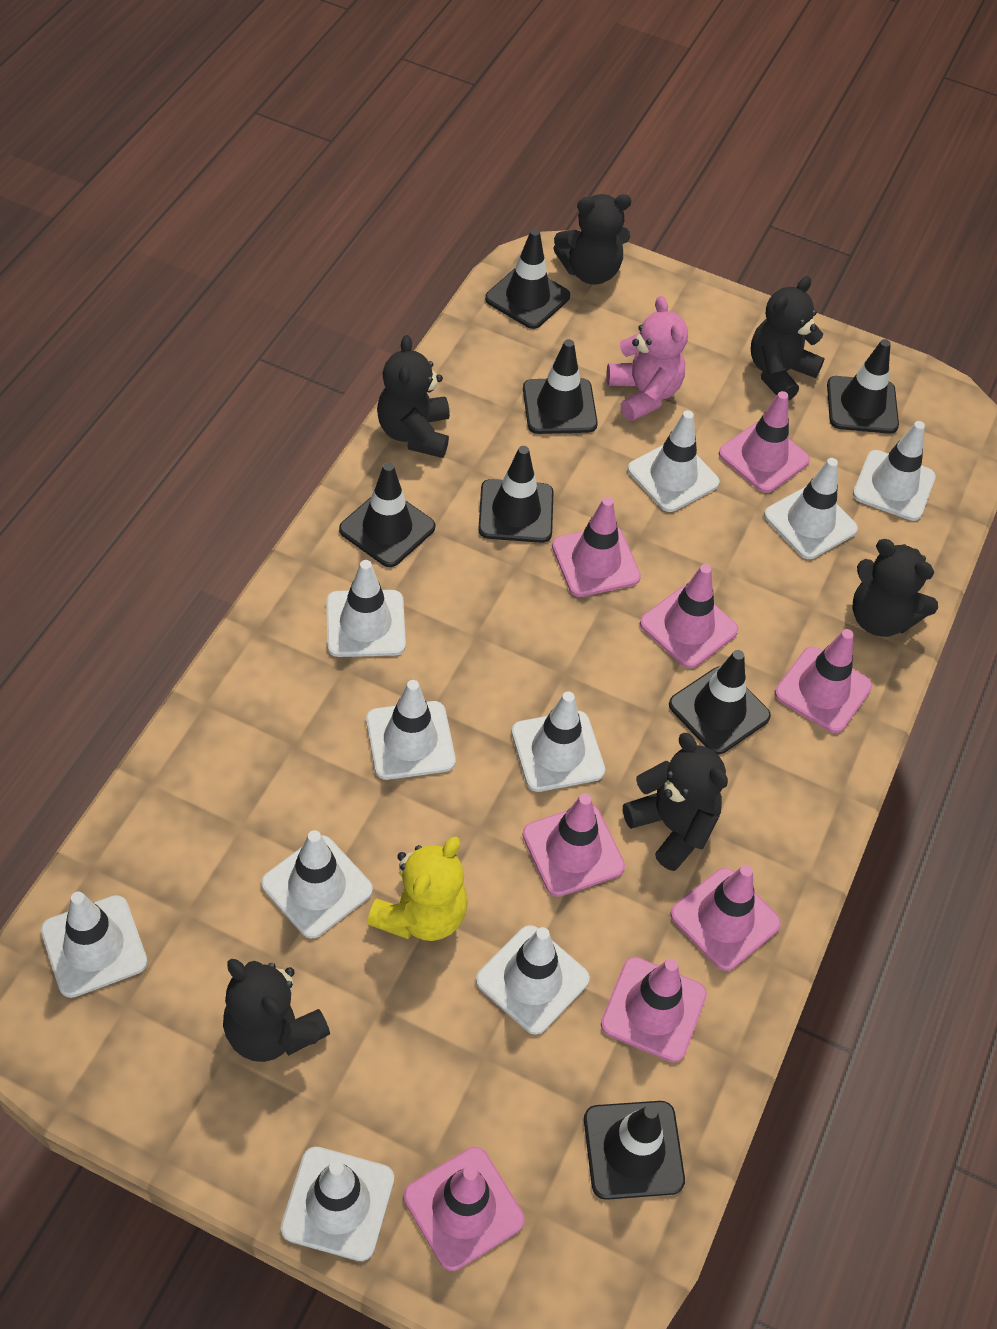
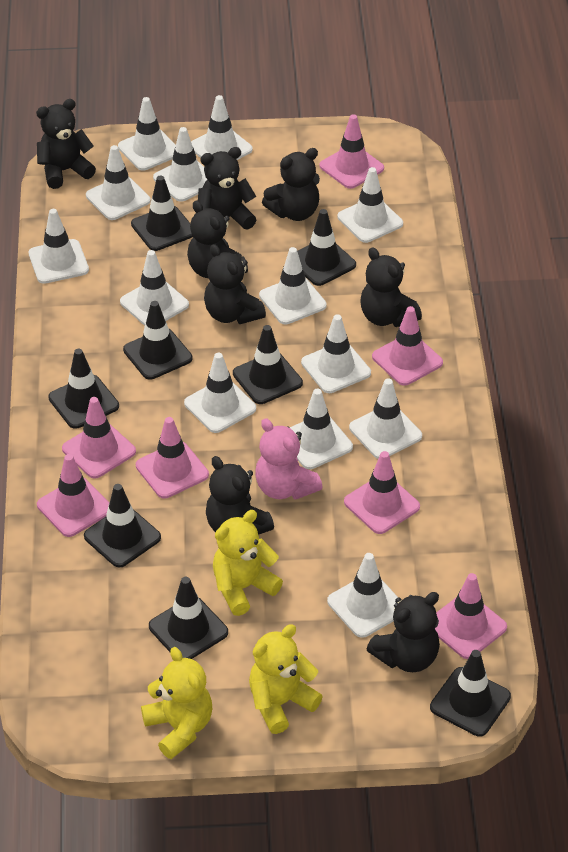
black teddy bear: [223,959,330,1062] [377,335,450,458] [553,194,631,285] [623,733,728,871] [751,276,825,401] [853,539,938,637] = 6 -> [36,99,96,189] [187,200,248,278] [198,147,256,230] [204,244,266,324] [206,456,274,535] [262,148,320,221] [360,247,422,327] [366,592,440,672] = 8
black traffic cone: [339,462,435,567] [478,446,554,543] [485,229,570,329] [523,339,598,434] [584,1101,685,1200] [669,650,771,754] [827,339,899,434] = 7 -> [48,349,119,429] [84,484,161,568] [123,301,193,380] [131,175,193,251] [149,577,228,659] [233,325,303,404] [297,209,356,286] [430,650,511,737] = 8
pink traffic cone: [404,1147,525,1271] [522,794,625,897] [552,497,641,597] [601,957,707,1062] [640,564,738,668] [670,865,781,971] [719,391,810,493] [775,629,872,733] = 8 -> [37,454,110,537] [62,397,136,479] [136,417,209,499] [319,114,384,189] [344,451,420,534] [372,306,443,386] [435,573,507,659] = 7
white traffic cone: [41,892,148,998] [261,830,373,938] [281,1147,394,1261] [326,560,406,657] [366,680,456,780] [476,925,590,1035] [511,691,605,792] [628,410,720,512] [764,458,858,559] [853,421,936,521] = 10 -> [28,209,89,284] [86,145,151,220] [118,97,176,171] [120,250,189,326] [153,127,207,202] [184,353,256,433] [191,95,253,160] [259,247,327,324] [290,389,353,469] [301,314,371,393] [327,553,398,638] [337,167,403,243] [349,379,422,459] = 13
yellow teddy bear: [367,837,468,941] = 1 -> [141,647,212,759] [213,510,283,616] [249,624,323,734] = 3

